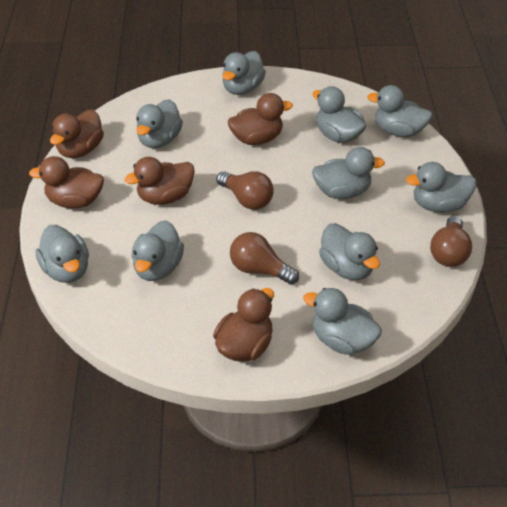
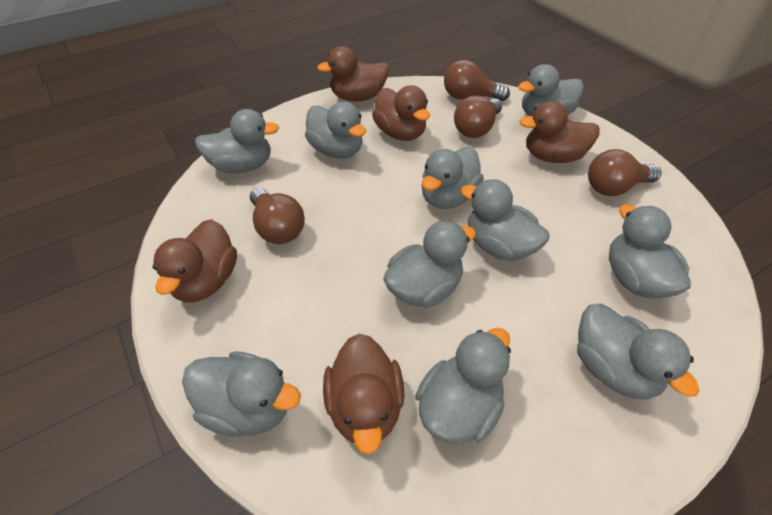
brown light bulb: [217,171,274,210] [230,232,299,284] [430,215,472,267] = 3 -> [250,188,305,244] [444,60,510,101] [454,95,502,138] [588,149,662,196] = 4

